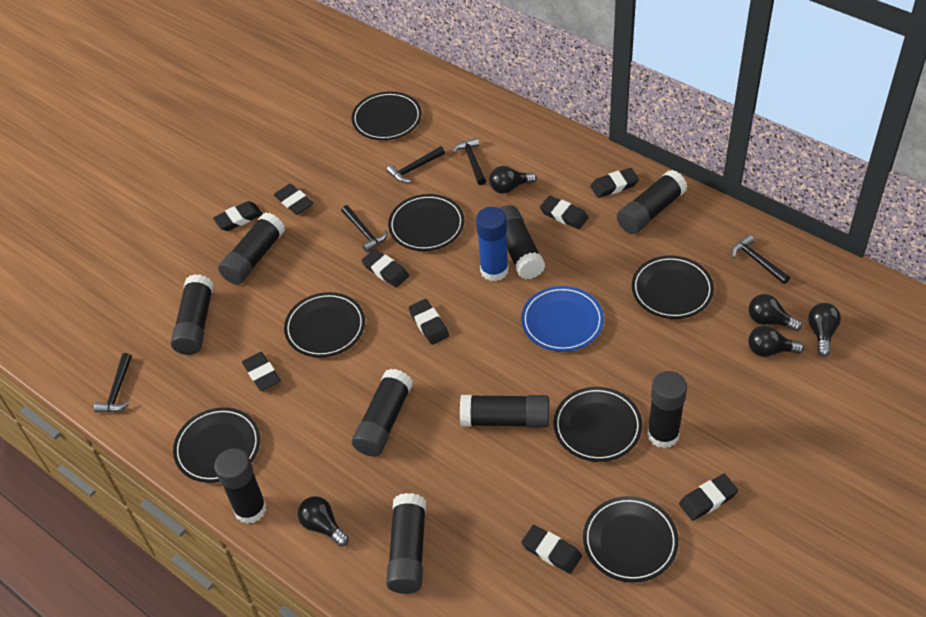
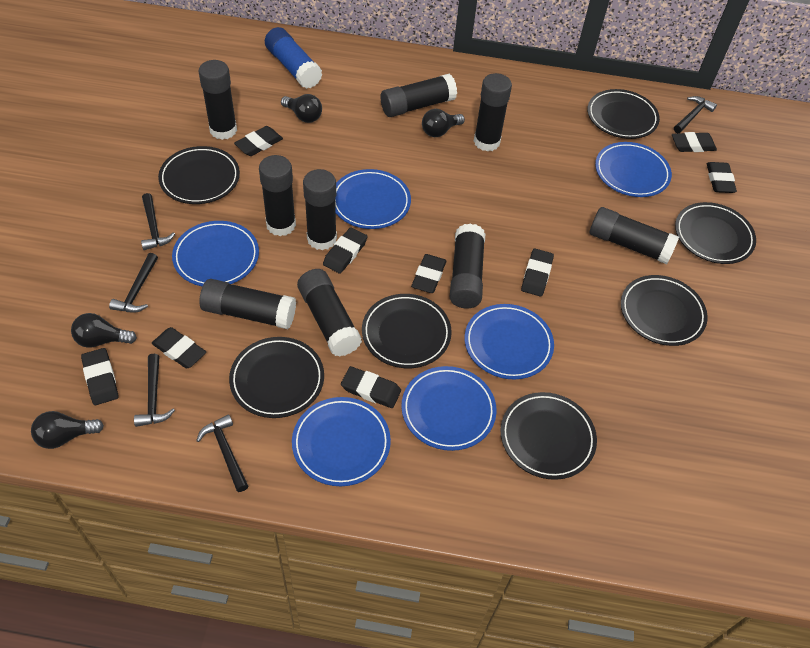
black light bulb: [298,496,349,546] [489,166,537,194] [748,294,802,331] [748,325,804,357] [808,303,841,357] = 5 -> [31,411,104,449] [71,313,137,348] [281,94,322,123] [422,109,465,137] = 4
blue plate: [521,286,604,352] = 1 -> [172,221,259,287] [292,397,391,486] [335,169,411,229] [401,366,497,451] [465,304,554,379] [595,142,672,197] = 6

